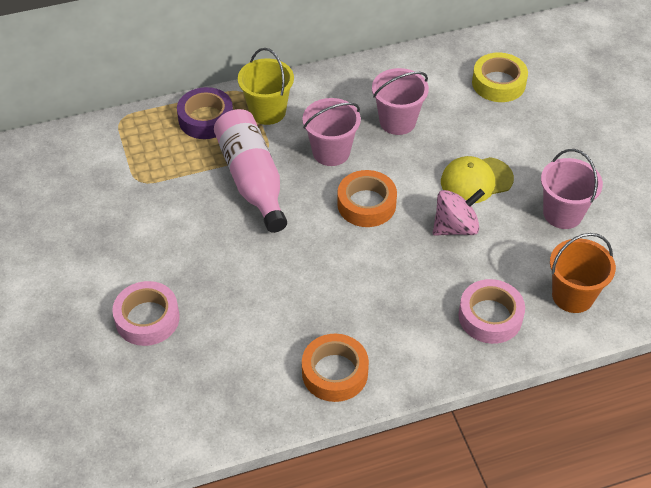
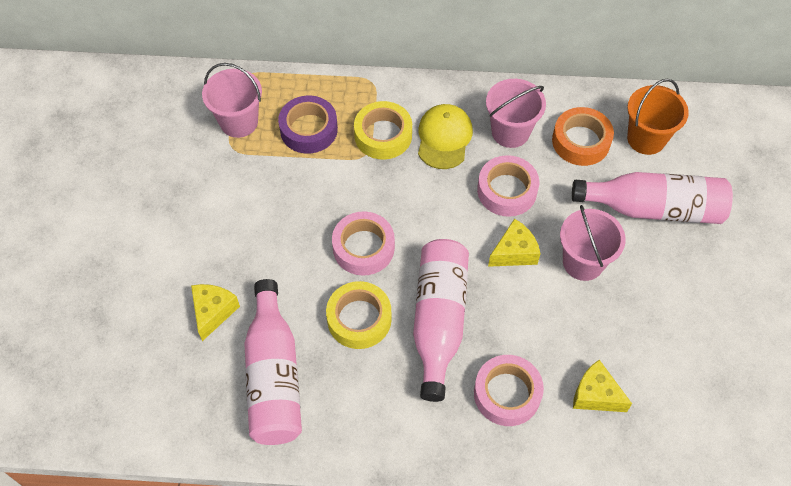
orange tape: [302,334,369,402] [337,170,397,227] = 2 -> [552,107,614,166] = 1
pink bottle: [214,109,287,233] = 1 -> [244,279,302,445] [413,239,469,402] [572,172,733,224] = 3
pink spinning top: [433,189,485,236] = 1 -> none = 0
pink tape: [112,281,180,346] [458,279,525,344] = 2 -> [332,211,395,276] [474,355,544,426] [477,155,539,217] = 3
yellow bucket: [238,48,294,125] = 1 -> none = 0
yellow cheese: none = 0 -> [191,284,240,341] [488,219,541,267] [573,360,632,412] = 3
yellow tape: [472,53,528,102] = 1 -> [326,281,391,349] [354,101,412,160] = 2

